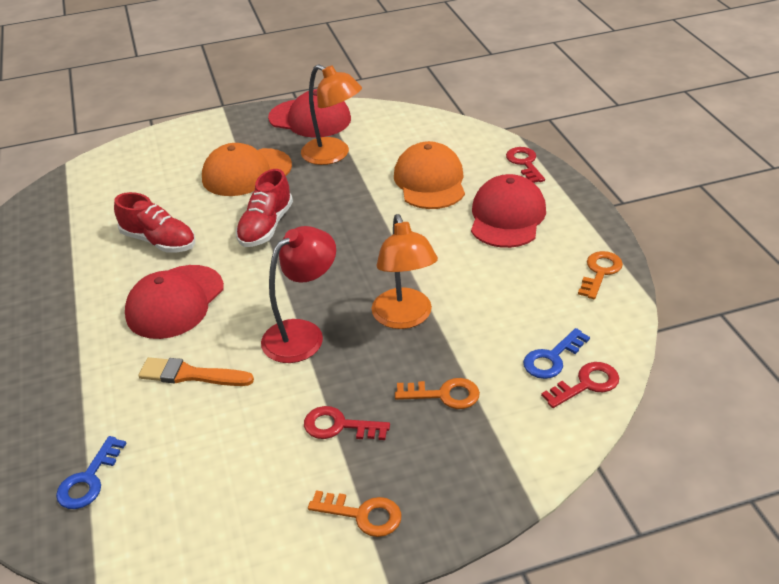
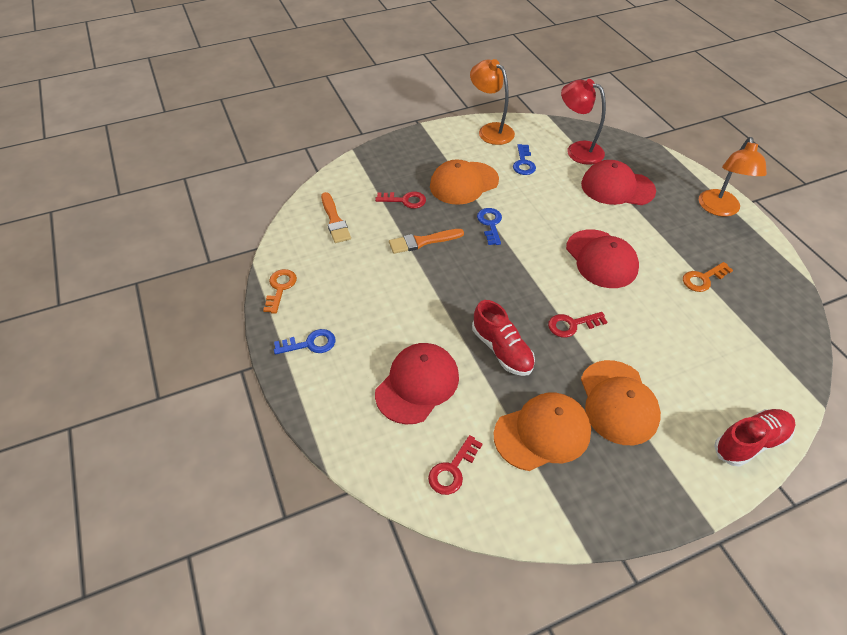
blue key: [56,436,127,509] [523,328,590,379] = 2 -> [274,329,335,355] [477,208,502,245] [513,144,536,175] = 3
orange brush: [138,357,254,386] = 1 -> [321,192,351,243] [389,229,464,254] = 2
orange cap: [202,143,292,196] [394,141,465,209] = 2 -> [430,159,499,205] [494,393,591,471] [581,360,661,445] = 3
orange key: [308,490,401,537] [395,378,480,409] [578,251,623,299] = 3 -> [263,269,297,314] [683,262,733,292] = 2

